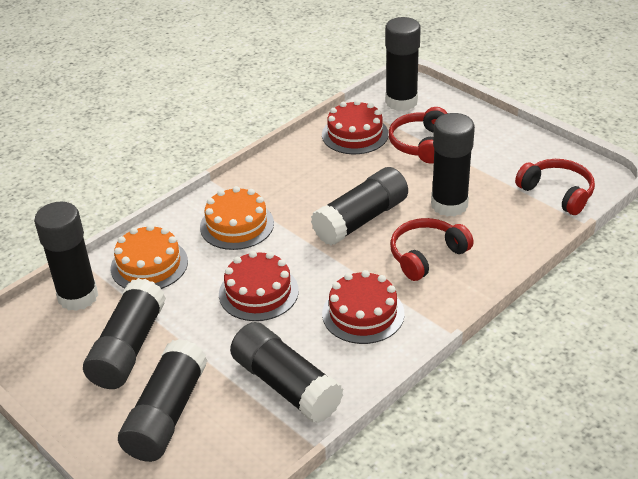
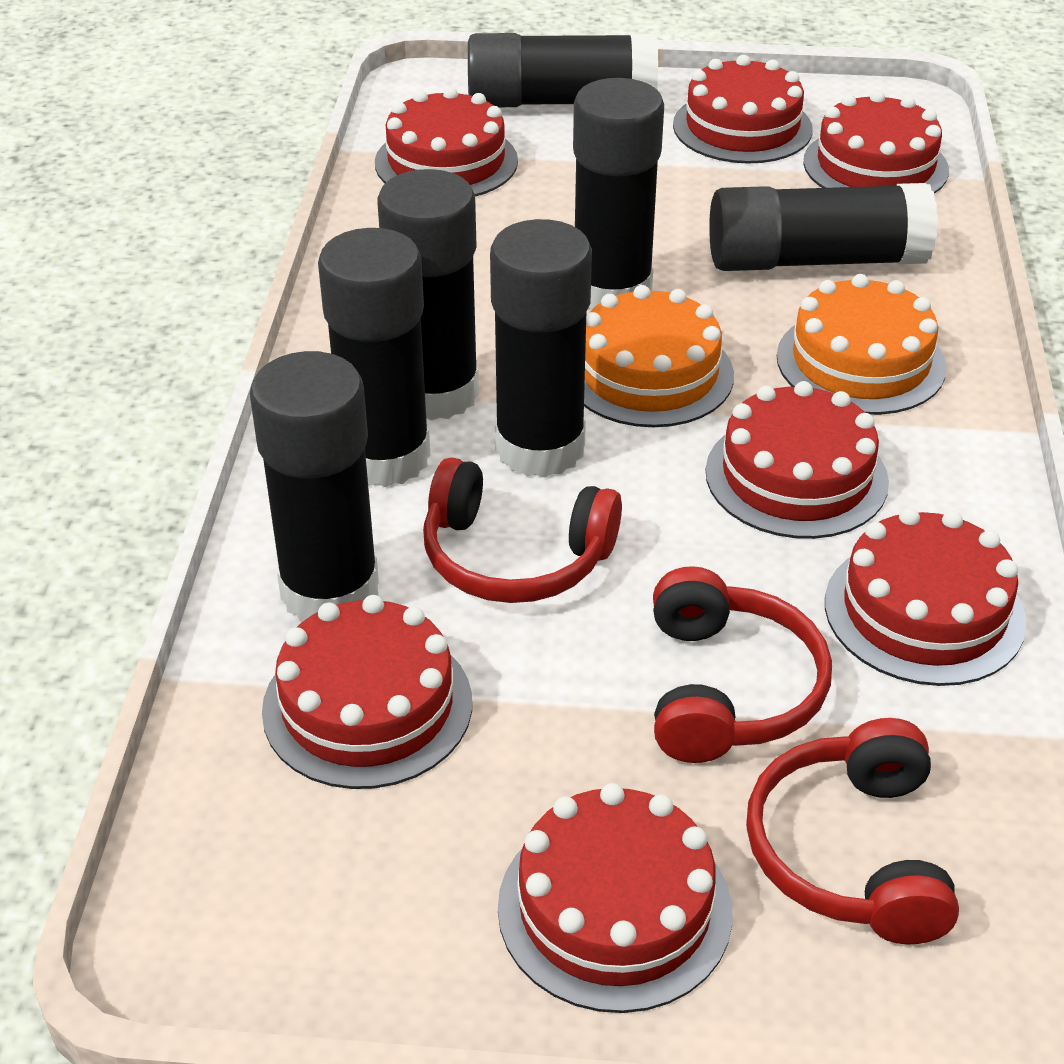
red cake: [219,251,299,321] [322,100,389,154] [322,270,404,344] = 3 -> [262,595,472,789] [375,87,518,196] [498,783,733,1013] [673,55,813,164] [706,381,889,539] [803,91,949,194] [825,508,1026,686] = 7

